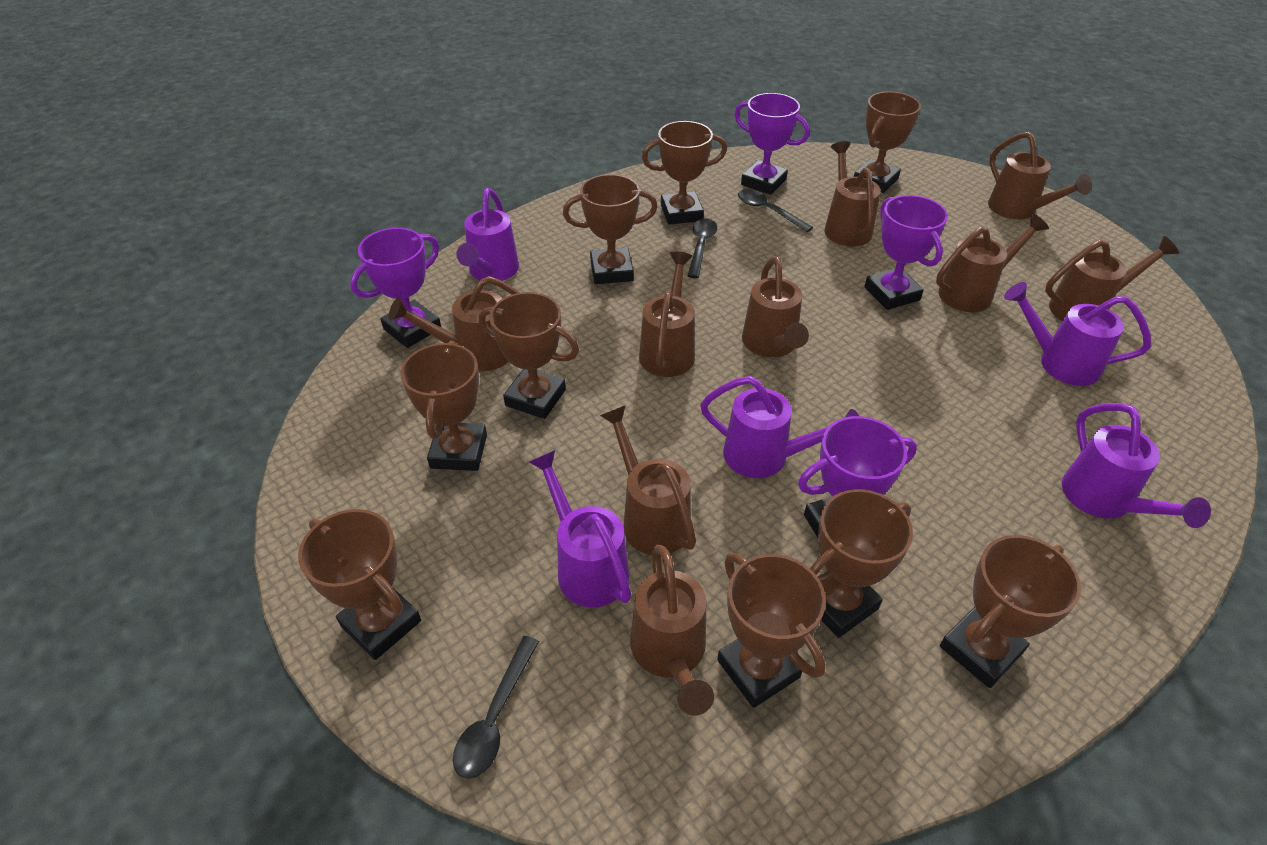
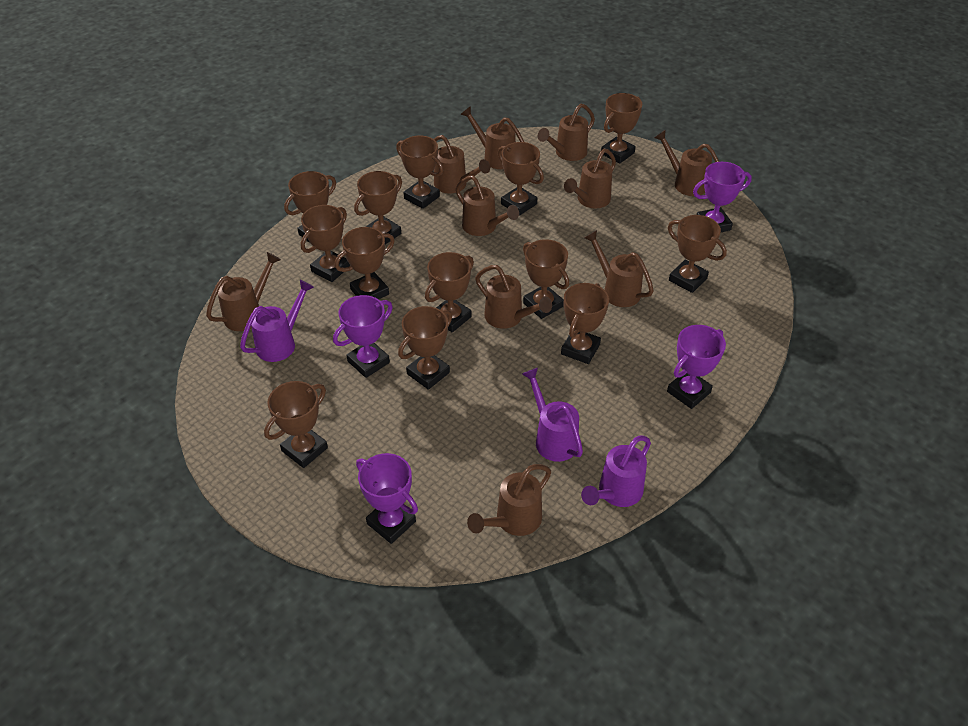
black spoon: [453,636,539,779] [687,219,717,278] [738,189,813,232] = 3 -> none = 0
brown trophy: [298,509,421,660] [400,341,487,471] [479,292,579,419] [563,174,658,284] [642,121,727,225] [717,553,826,708] [810,489,913,638] [854,91,921,193] [940,535,1081,688] = 9 -> [264,381,328,468] [284,171,336,243] [301,205,350,282] [334,227,395,299] [354,171,402,245] [396,135,443,209] [398,306,452,390] [425,252,474,333] [498,142,544,216] [523,239,569,319] [561,283,609,364] [601,93,642,163] [668,215,727,293] = 13
brown watering can: [389,276,520,371] [600,405,696,555] [630,545,714,716] [639,252,695,377] [742,256,809,357] [824,141,881,246] [936,214,1049,312] [988,132,1092,219] [1045,236,1179,321] = 9 -> [206,252,281,331] [434,135,490,194] [456,175,519,236] [460,106,524,169] [467,464,551,536] [475,265,552,329] [538,104,595,161] [564,149,616,208] [584,230,654,307] [654,130,719,196] = 10
purple watering can: [456,188,519,281] [529,450,631,607] [700,376,859,478] [1004,282,1151,386] [1062,403,1211,528] = 5 -> [240,280,314,362] [522,368,583,462] [581,436,651,507] = 3

